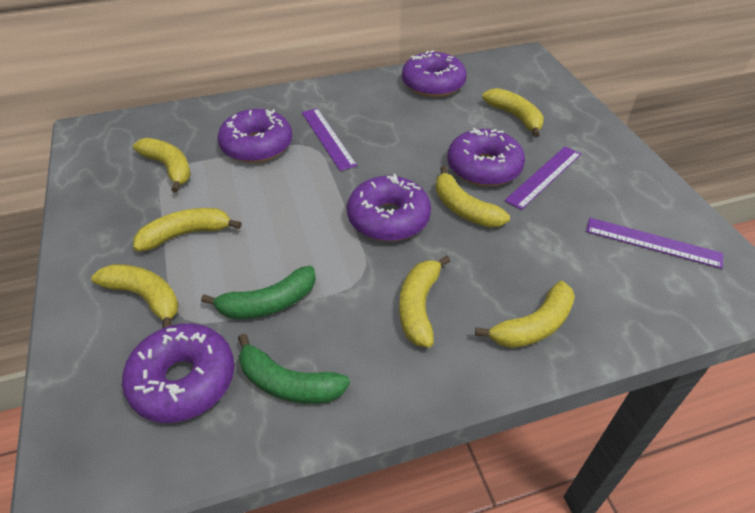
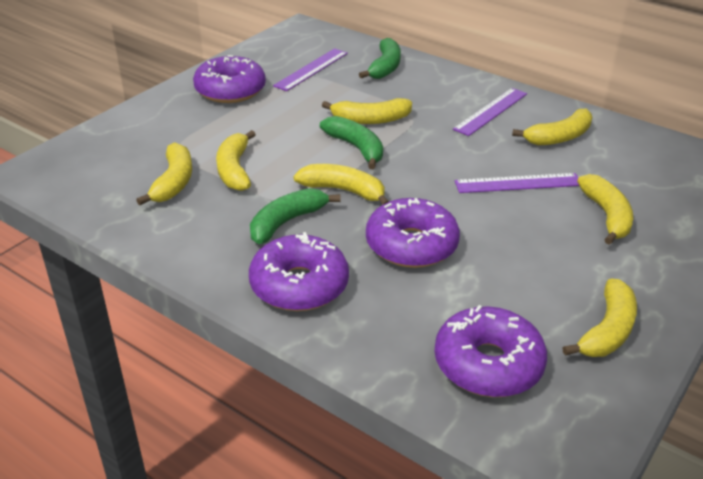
green banana: [201,266,316,319] [238,334,350,404] = 2 -> [250,188,341,244] [320,116,383,169] [359,38,401,79] = 3
purple donut: [122,323,234,423] [218,109,292,163] [347,174,431,241] [402,50,467,97] [447,128,525,186] = 5 -> [193,55,266,103] [249,232,349,311] [366,198,460,268] [434,305,547,397] = 4

